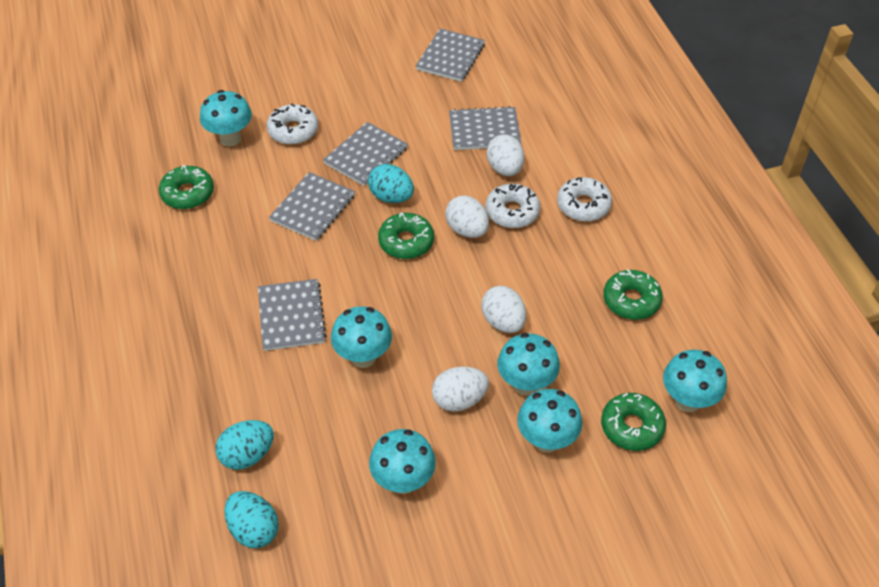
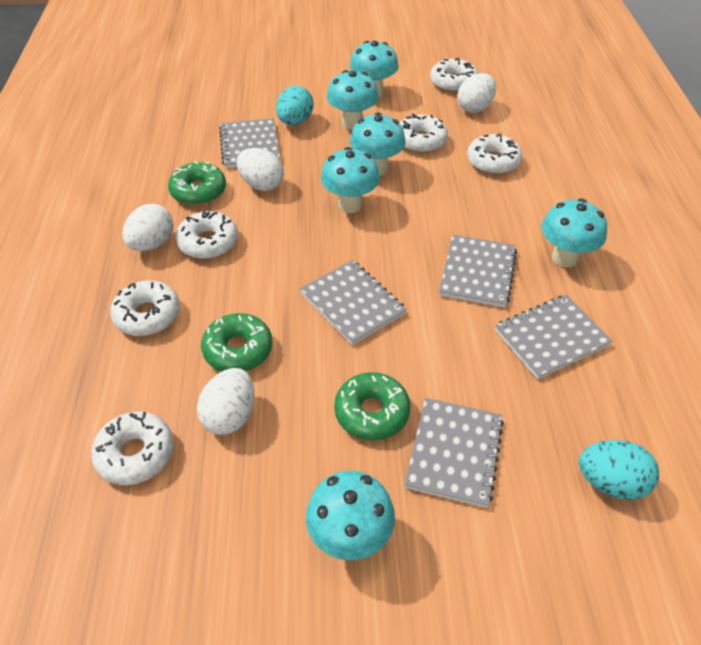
green donut: [159,165,214,209] [378,212,434,259] [601,393,666,451] [603,269,663,320] = 4 -> [168,161,226,205] [201,313,273,371] [334,372,410,440] = 3
turquoise egg: [216,420,274,470] [224,491,279,548] [368,164,414,203] = 3 -> [276,86,314,125] [579,440,659,500] = 2
white donut: [267,104,318,145] [485,184,540,228] [557,177,612,221] = 3 -> [91,412,174,485] [110,280,180,336] [176,211,238,259] [399,114,448,153] [430,58,478,92] [467,133,523,175] = 6

